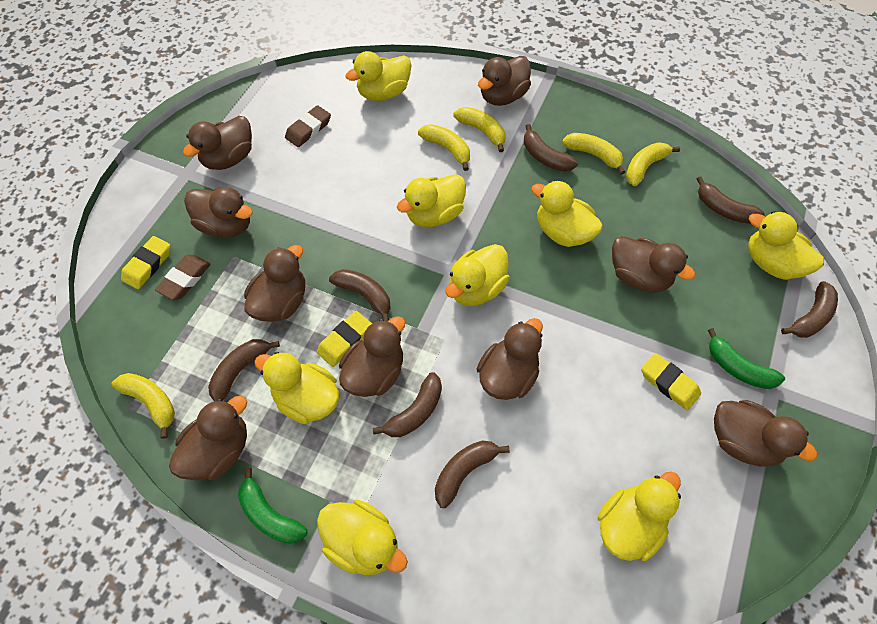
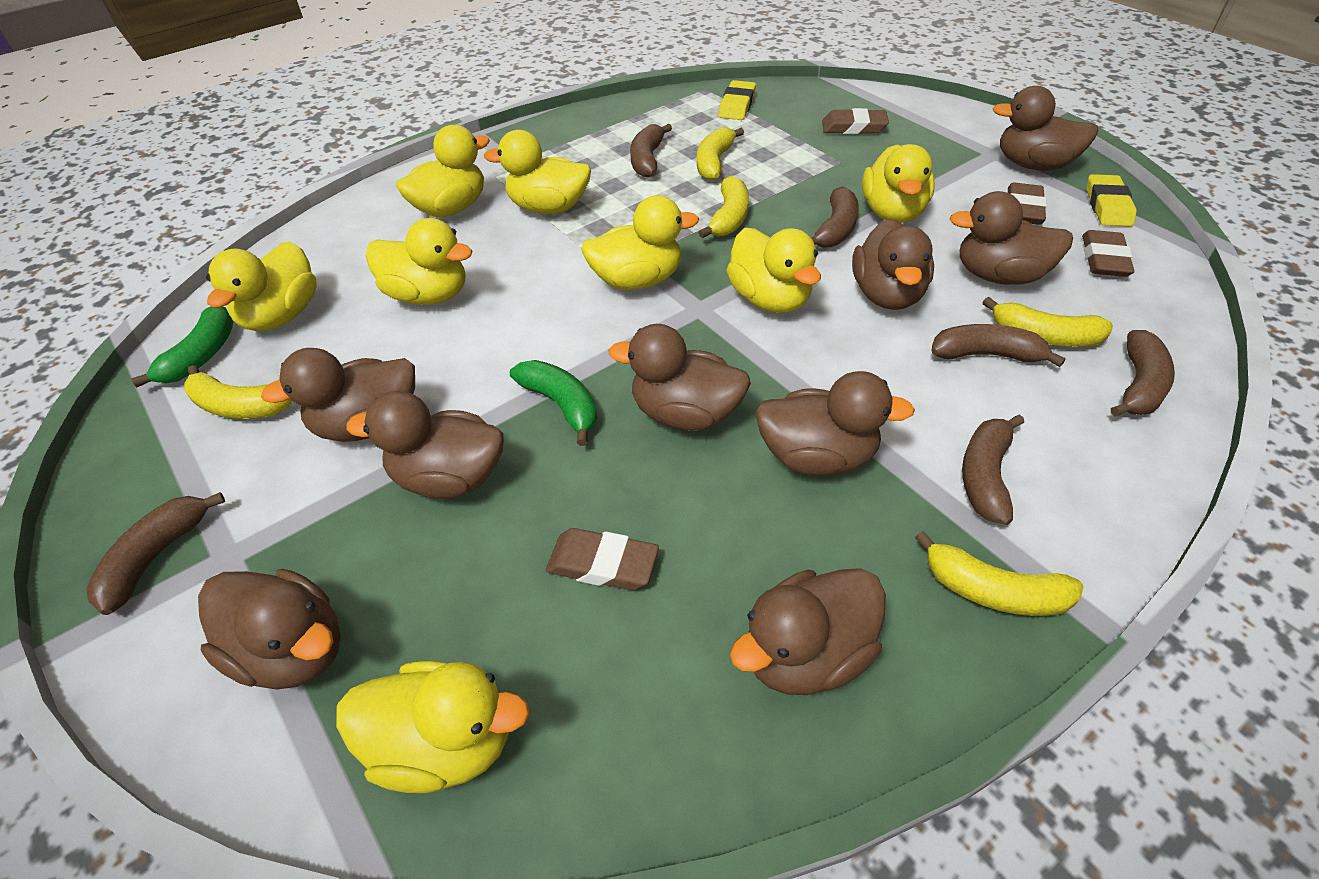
brown banana: [208,339,280,401] [329,269,391,322] [373,372,442,437] [435,440,509,508] [524,124,578,172] [697,176,765,224] [781,281,838,338] = 7 -> [86,492,225,615] [630,124,672,178] [811,186,859,248] [932,324,1066,367] [962,414,1024,525] [1111,330,1175,417] = 6
brown eraser: [155,255,211,300] [285,105,331,147] = 2 -> [546,528,659,590] [822,108,889,134] [1008,182,1047,225] [1082,230,1135,277] = 4
yellow eraser: [121,236,170,289] [317,311,372,367] [641,353,701,411] = 3 -> [719,80,756,120] [1087,174,1137,227] = 2

